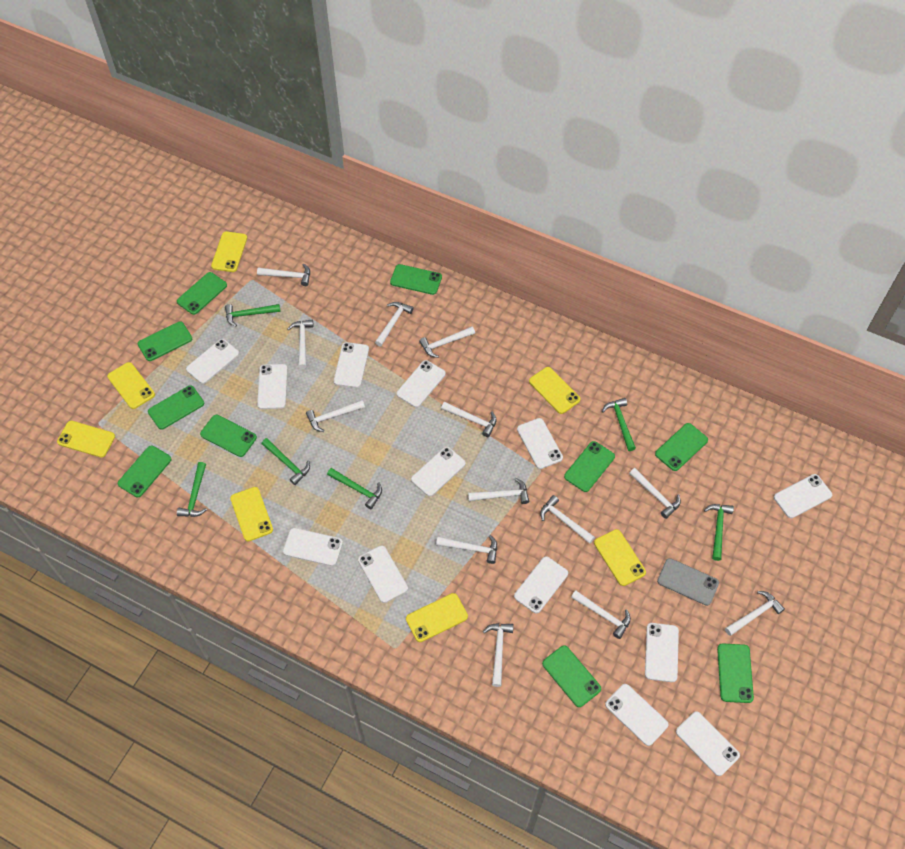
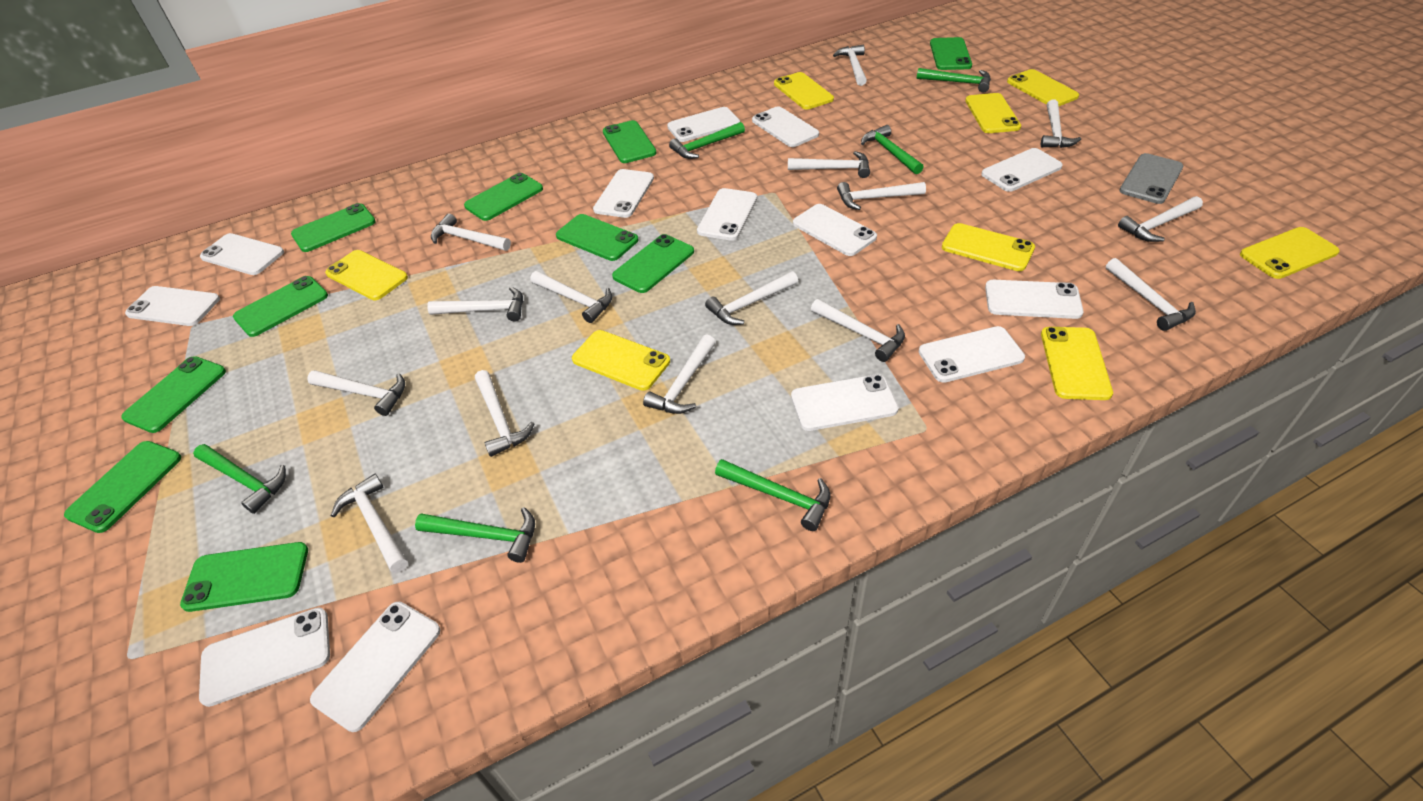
white hammer: [257,264,310,286] [287,320,314,369] [306,400,365,432] [375,302,414,346] [419,326,475,358] [436,535,497,564] [441,402,497,437] [468,478,529,504] [483,623,514,687] [540,495,595,544] [571,590,631,639] [629,468,681,519] [725,591,785,636] = 13 -> [307,370,405,416] [331,474,408,573] [427,287,523,322] [431,214,511,251] [475,370,535,457] [530,271,612,323] [643,334,715,414] [705,271,798,325] [788,151,870,178] [811,299,905,362] [833,45,867,86] [837,182,926,210] [1041,99,1081,148] [1106,258,1196,331] [1118,196,1203,242] = 15
yellow phone: [57,421,115,458] [107,362,155,409] [211,231,247,272] [230,487,273,541] [406,593,468,642] [529,367,580,414] [594,529,646,586] = 7 -> [325,250,408,300] [572,330,670,391] [774,72,834,109] [942,223,1035,271] [965,93,1021,133] [1007,69,1079,106] [1041,327,1113,400] [1240,227,1340,279] = 8

